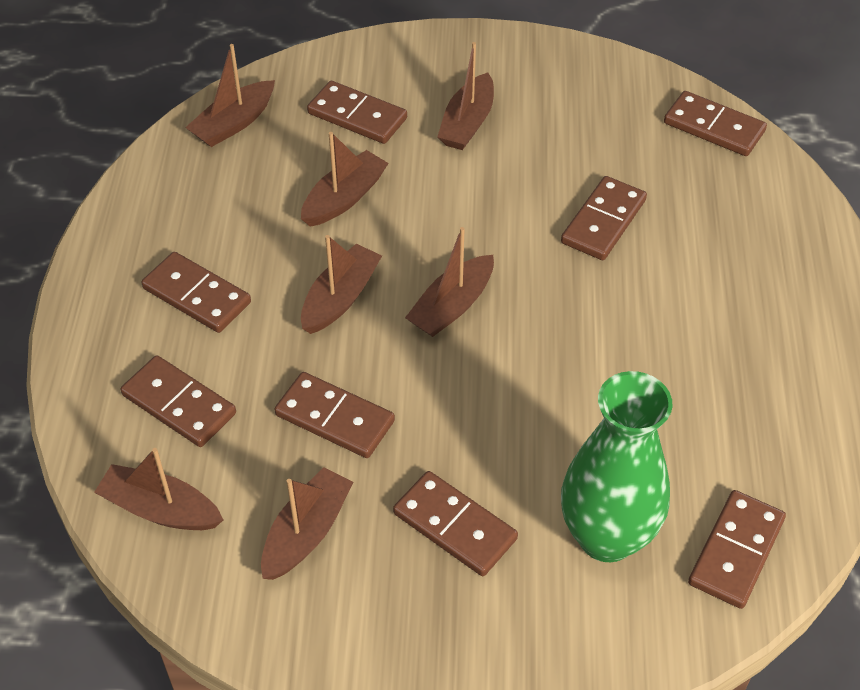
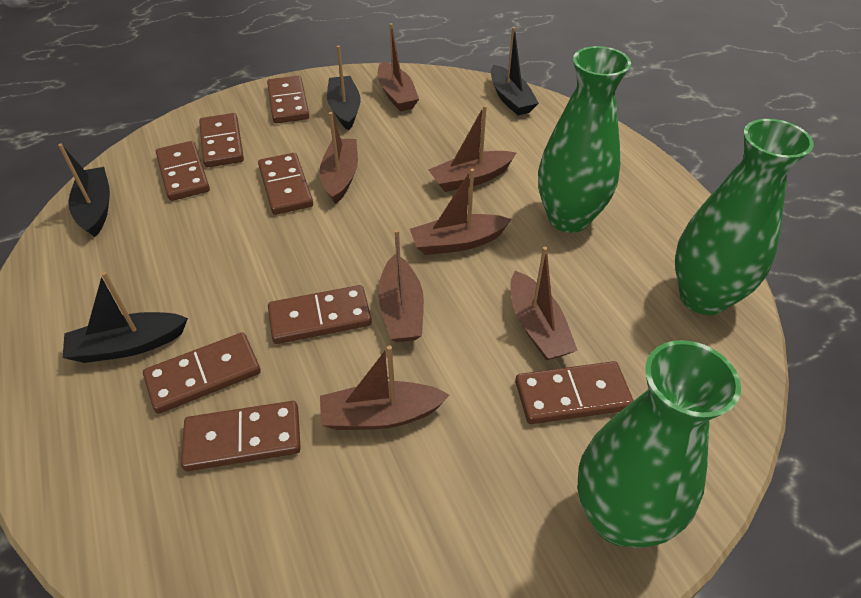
black boat: none = 0 -> [58,144,110,237] [63,272,188,363] [327,45,361,130] [491,27,539,116] = 4
green vase: [561,371,673,562] = 1 -> [538,46,631,233] [578,340,741,548] [675,119,814,315] = 3

